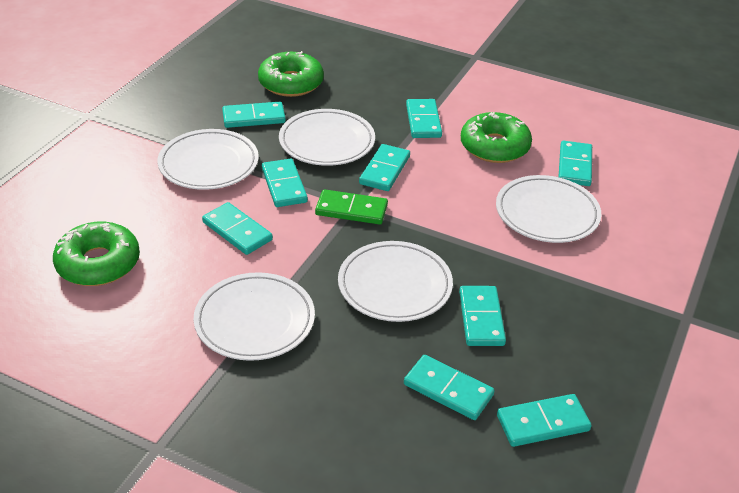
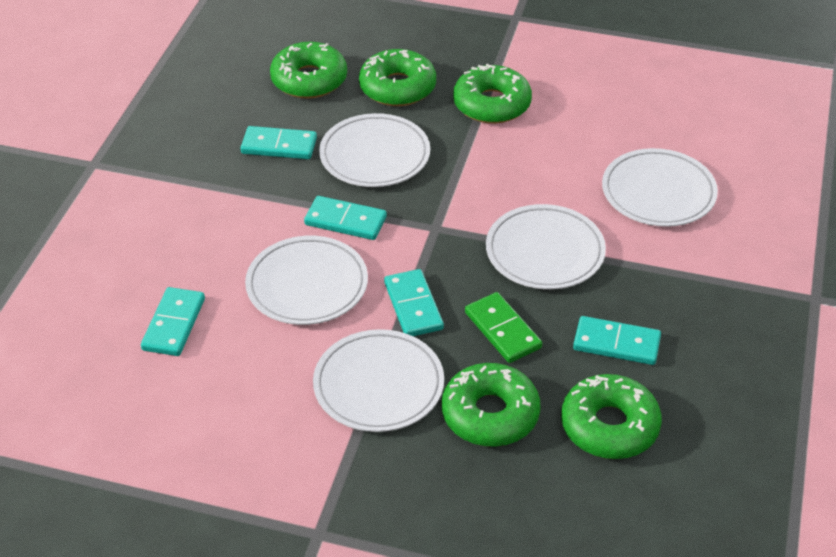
green donut: [53,222,140,286] [258,51,324,97] [461,112,532,163] = 3 -> [270,42,347,99] [359,49,436,106] [442,363,540,447] [453,64,532,124] [561,374,662,459] = 5
turquoise domino: [202,202,273,255] [222,102,286,128] [262,159,308,207] [359,144,410,191] [404,355,495,420] [406,99,442,138] [459,286,506,346] [497,394,592,447] [559,141,592,186] = 9 -> [141,287,205,356] [241,126,317,159] [304,196,387,240] [384,269,444,336] [573,316,661,365] = 5

